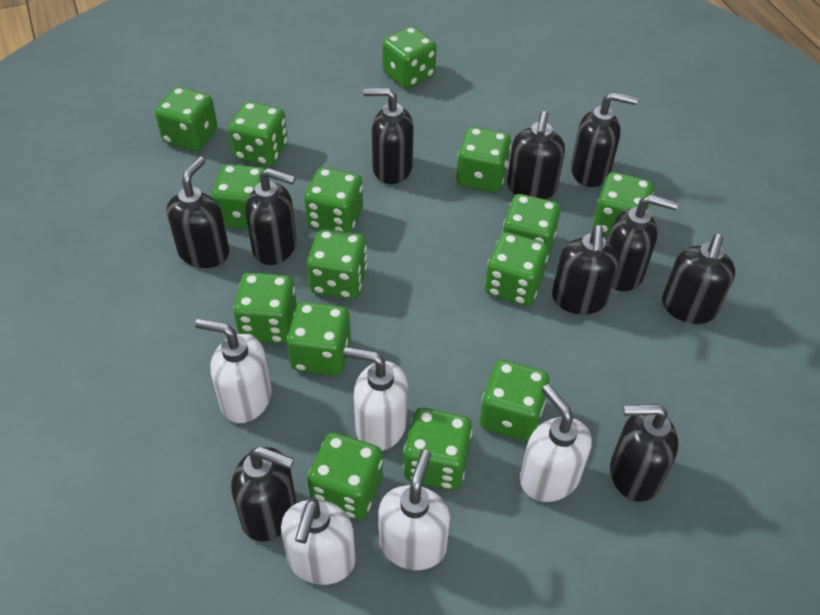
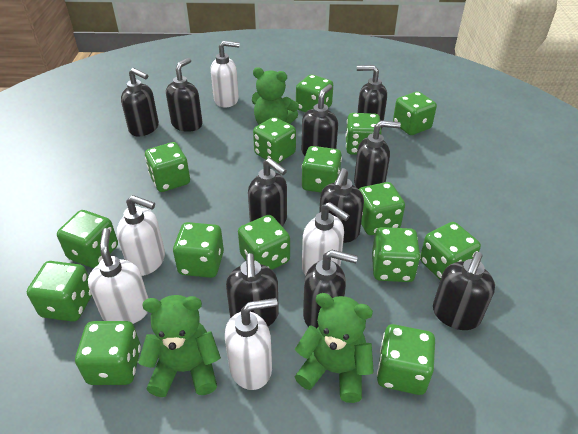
green teddy bear: none = 0 -> [138,295,221,397] [252,67,299,125] [295,293,374,403] = 3

